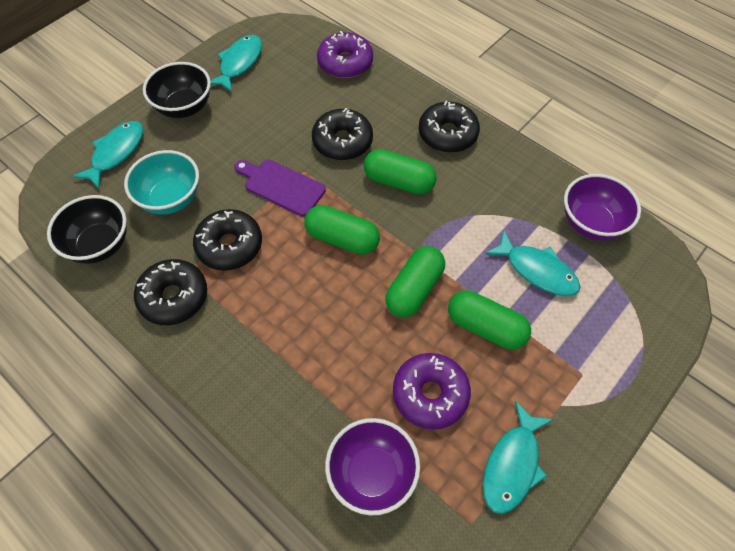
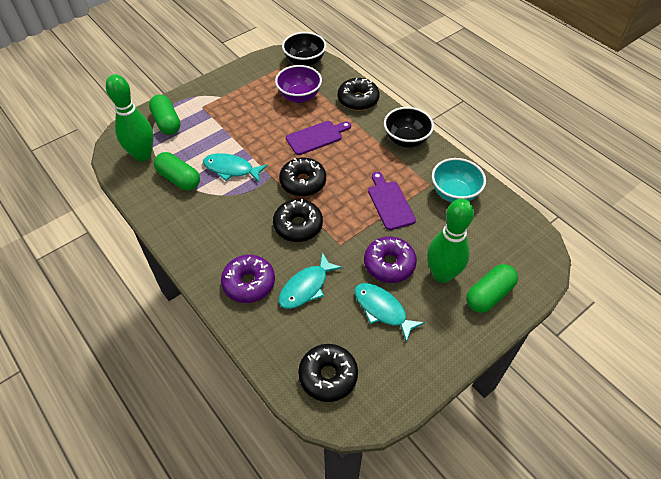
green bowling pin: none = 0 -> [106,74,153,162] [427,199,474,283] = 2
green capsule: [304,205,380,255] [364,149,437,194] [385,246,445,318] [448,290,531,350] = 4 -> [149,95,180,135] [154,152,200,191] [466,264,518,313] = 3
purple bowl: [325,418,420,516] [564,174,641,240] = 2 -> [275,65,322,103] = 1
purple cutting board: [234,160,326,217] = 1 -> [286,121,351,155] [368,172,416,230] = 2
turquoise fish: [72,121,144,189] [210,35,262,92] [483,401,554,514] [485,230,580,296] = 4 -> [203,153,268,182] [279,252,343,309] [355,283,425,343] = 3

